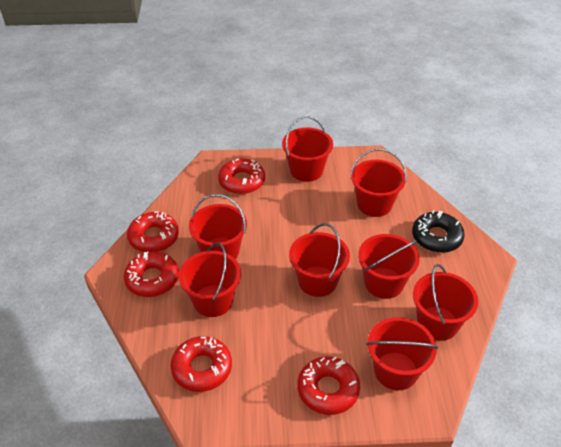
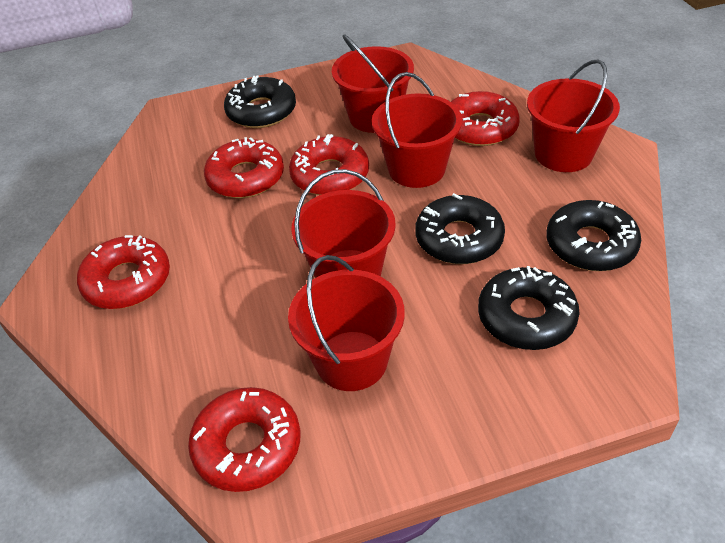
black donut: [412,210,465,253] = 1 -> [224,75,296,128] [415,193,505,264] [478,266,580,350] [546,200,641,271] = 4
red bucket: [179,242,241,317] [189,194,247,259] [282,116,333,182] [289,223,350,297] [351,149,407,217] [358,234,420,299] [366,317,438,390] [413,264,478,341] = 8 -> [288,255,405,391] [291,169,396,278] [332,34,414,133] [372,72,462,188] [527,59,620,172] = 5

